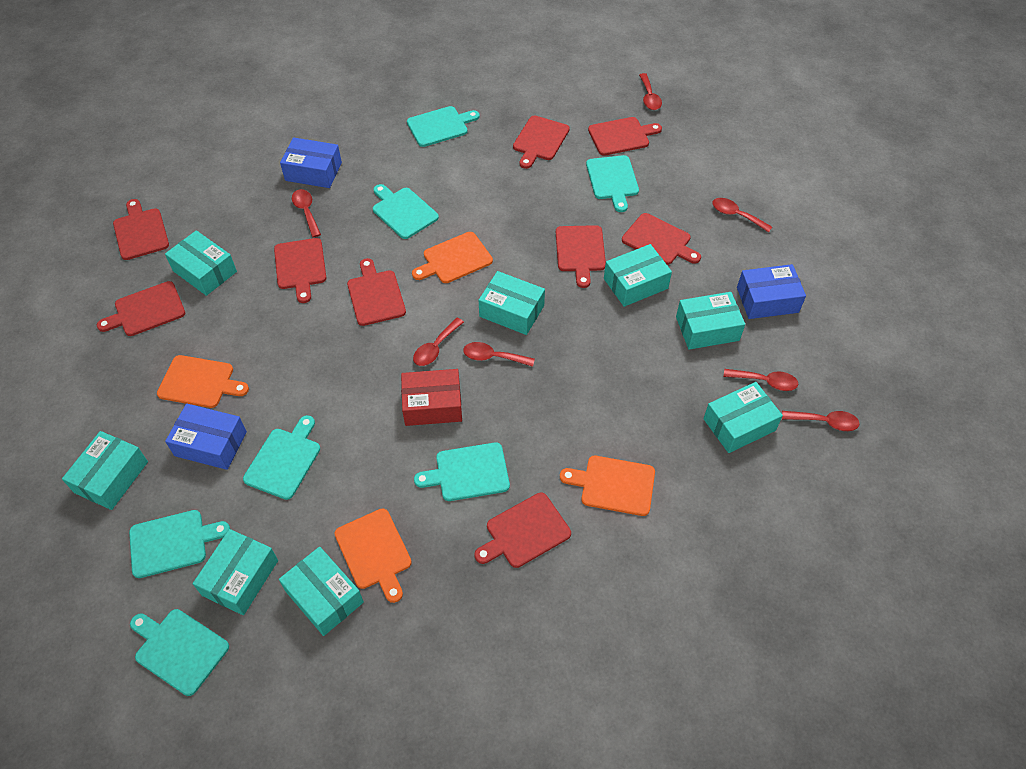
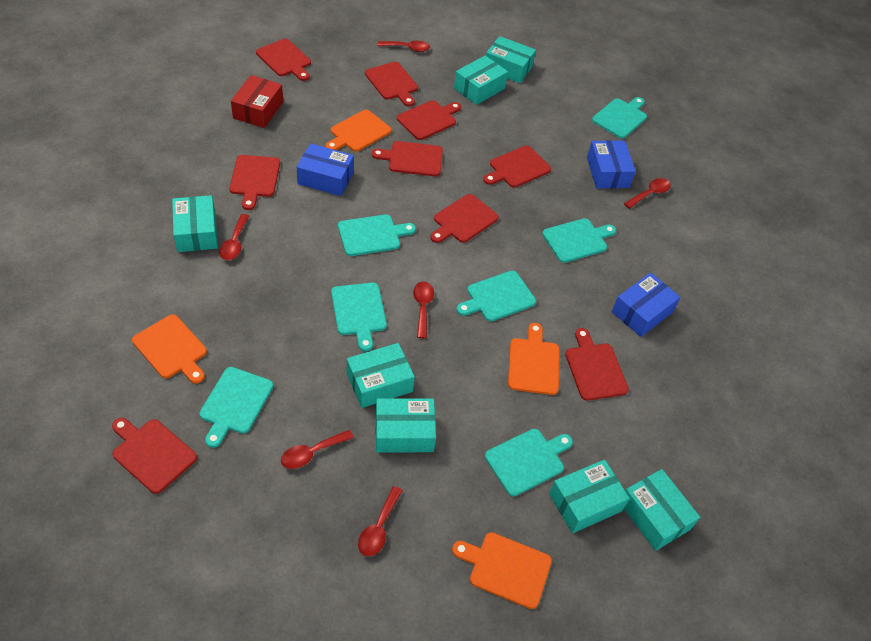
red spoon: [292,189,321,237] [413,318,464,366] [463,342,535,367] [639,73,662,110] [712,198,772,233] [724,369,798,391] [782,411,860,431] = 7 -> [219,214,249,260] [281,430,354,469] [358,486,403,557] [377,41,430,52] [413,281,434,338] [624,178,671,209] = 6
turquoise box: [62,431,148,510] [165,230,237,296] [193,529,278,615] [279,547,364,636] [479,271,545,335] [604,244,672,307] [676,292,745,350] [703,382,783,453] = 8 -> [172,195,218,252] [347,343,415,408] [375,398,436,453] [454,55,508,105] [486,36,536,83] [549,460,630,533] [624,469,700,551] = 7

